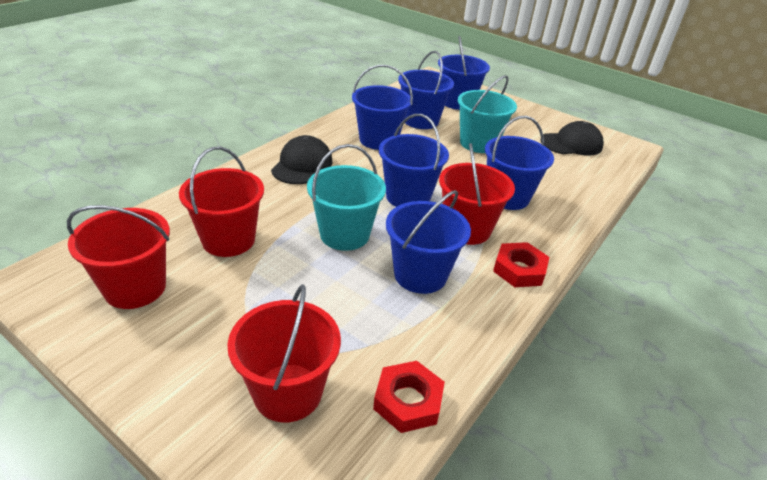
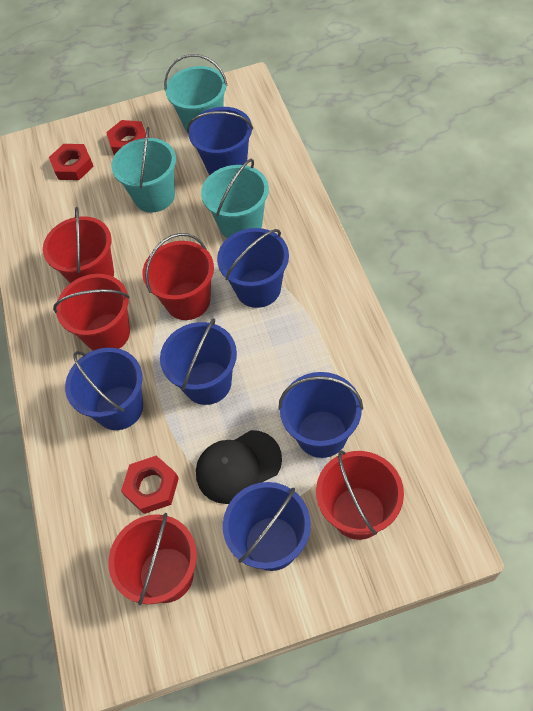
black cap: [271,135,332,184] [540,121,604,156] = 2 -> [196,430,282,504] = 1
red bucket: [67,205,170,309] [179,147,264,257] [227,284,341,423] [439,143,515,245] = 4 -> [43,207,114,283] [53,274,130,351] [108,513,197,605] [142,233,214,320] [316,450,404,540] = 5
red nut: [373,361,445,433] [493,242,549,287] = 2 -> [49,144,94,180] [106,120,146,155] [121,456,179,514] = 3
turquoise bucket: [307,144,386,251] [458,75,517,153] = 2 -> [111,127,176,212] [164,54,228,132] [201,159,269,238] = 3

